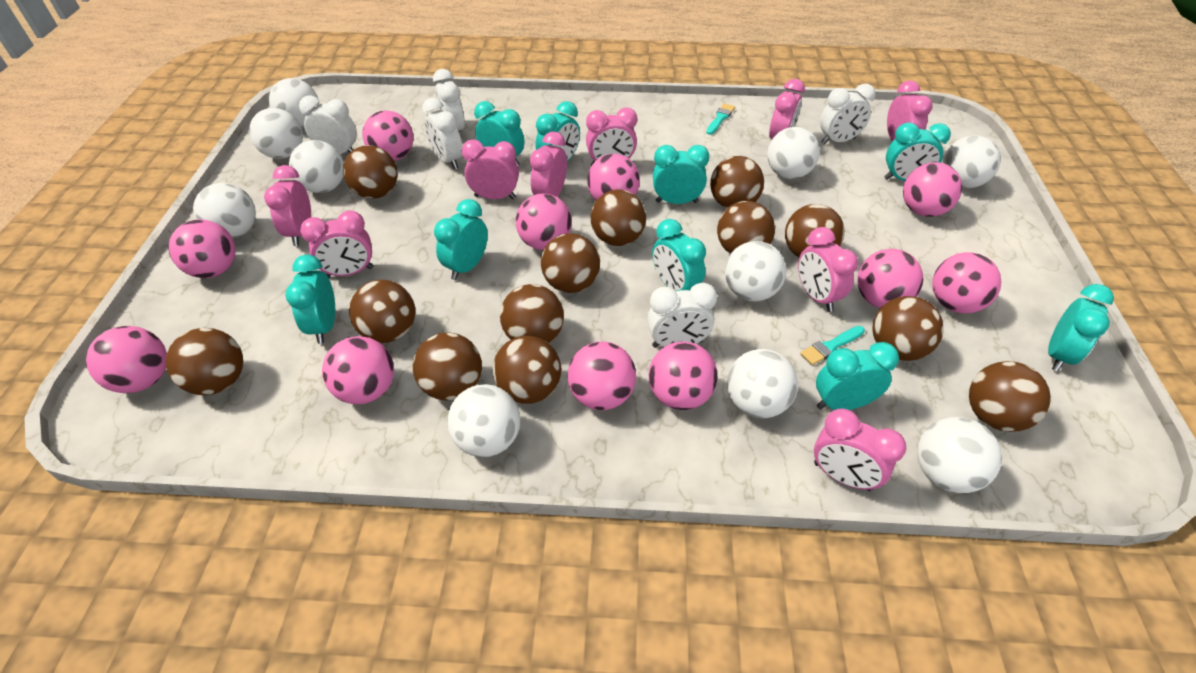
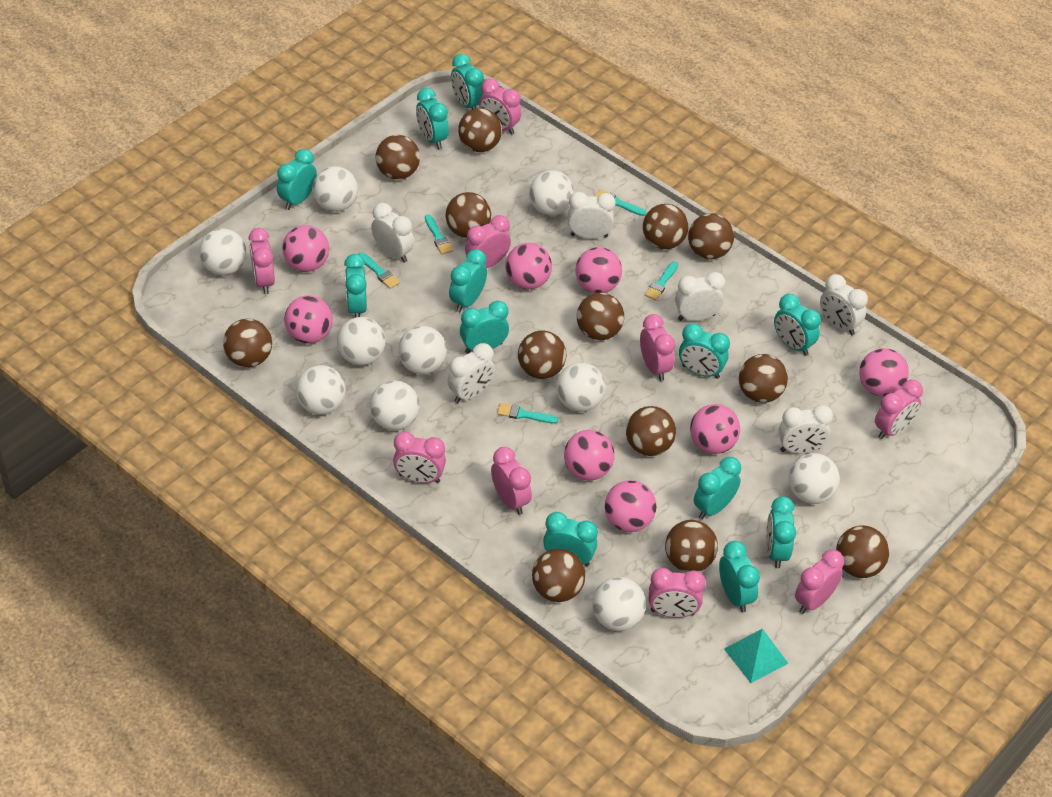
pink ball: [86,326,167,393] [169,220,236,278] [322,336,394,404] [362,110,413,161] [516,194,572,250] [568,341,636,410] [587,154,640,201] [648,341,717,410] [857,249,923,308] [903,162,962,217] [932,252,1001,313] = 11 -> [282,225,329,272] [284,295,333,344] [505,243,552,289] [564,430,615,480] [575,247,622,293] [605,480,656,532] [690,404,740,454] [859,348,909,397] = 8
turquoise brush: [706,103,735,135] [800,326,865,365] = 2 -> [358,252,400,289] [425,214,453,255] [497,403,558,424] [595,189,646,216] [645,261,678,300] = 5
turquoise clock: [285,255,335,344] [434,199,488,280] [474,101,524,166] [535,101,580,161] [652,219,706,291] [653,145,709,204] [816,342,899,410] [884,122,951,181] [1048,284,1114,371] = 9 -> [277,149,317,210] [344,254,367,317] [416,88,449,149] [449,249,487,312] [451,54,484,110] [460,301,509,354] [543,512,598,566] [679,323,730,379] [694,457,741,519] [719,541,760,612] [766,496,796,568] [774,294,821,356] = 12
turquoise pyramid: none = 0 -> [724,628,788,683] = 1
white clock: [299,95,357,154] [422,98,462,169] [433,69,465,131] [648,283,717,348] [820,84,876,144] = 5 -> [371,203,414,263] [447,343,495,403] [568,192,616,239] [675,272,725,321] [778,405,833,454] [820,274,868,335] = 6

